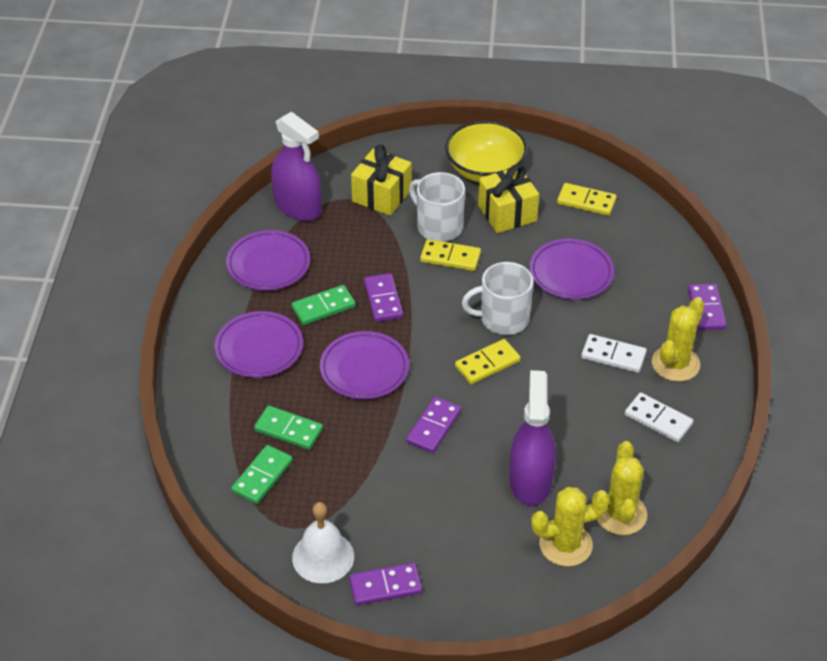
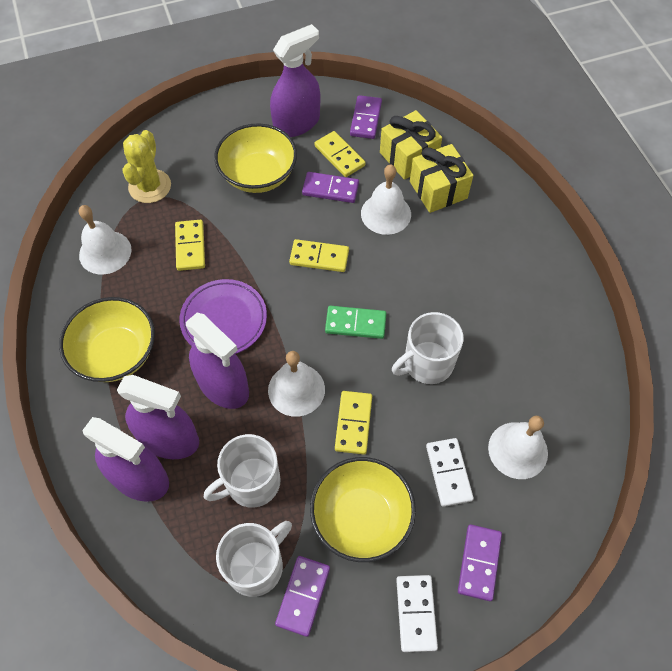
green domino: [231,445,293,504] [254,405,323,450] [292,285,356,325] = 3 -> [325,306,387,339] = 1
purple plate: [215,311,303,378] [226,230,310,291] [320,331,409,399] [530,239,614,300] = 4 -> [179,279,267,354] = 1
purple spray bottle: [271,112,322,221] [509,370,556,506] = 2 -> [82,417,169,502] [117,375,199,459] [186,313,249,409] [270,24,320,137] = 4
white bell: [292,502,354,583] = 1 -> [79,205,132,275] [268,351,325,417] [361,165,411,235] [488,416,548,479] = 4
white mug: [409,172,465,242] [462,262,533,335] = 2 -> [204,434,281,508] [216,521,292,597] [392,312,464,384] = 3
yellow bowl: [445,121,528,182] = 1 -> [59,297,155,382] [214,123,297,193] [310,457,416,562] = 3
yellow cactus: [531,487,610,567] [597,441,647,535] [652,297,704,382] = 3 -> [123,130,171,203] = 1
yellow domino: [420,239,481,271] [455,339,521,384] [557,183,617,216] = 3 -> [175,220,205,271] [289,239,349,272] [314,131,366,177] [335,391,372,454] = 4

